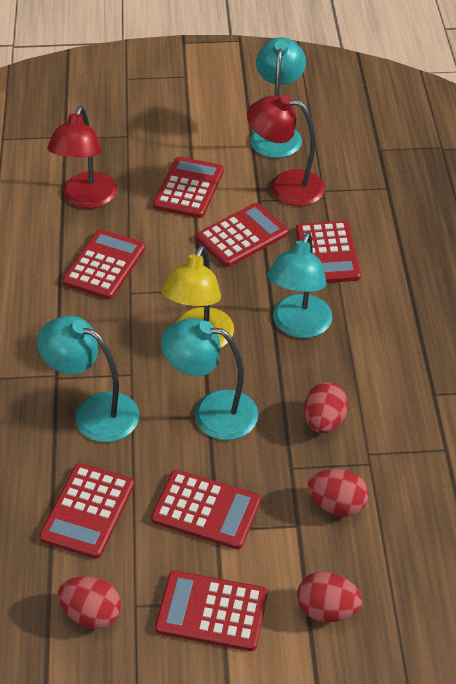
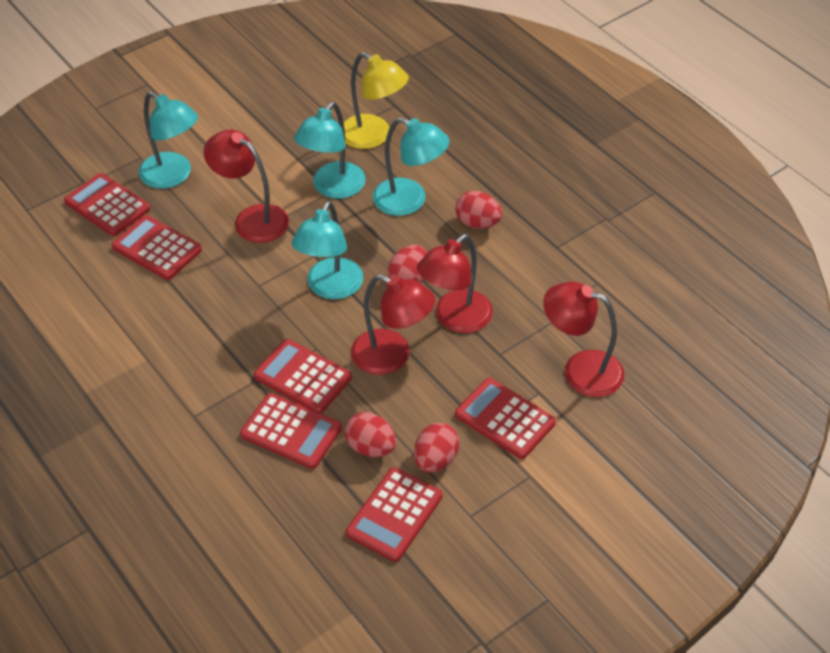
red calculator: [39,463,134,559] [62,229,146,299] [151,470,261,550] [153,157,224,218] [155,571,268,651] [196,203,288,267] [296,221,361,283] = 7 -> [64,173,150,236] [111,215,202,280] [240,393,342,469] [254,339,352,413] [346,467,443,562] [455,378,556,459] = 6
red lamp: [47,106,117,209] [247,95,325,206] = 2 -> [204,130,289,243] [351,275,435,375] [417,234,493,333] [543,282,624,397] = 4

